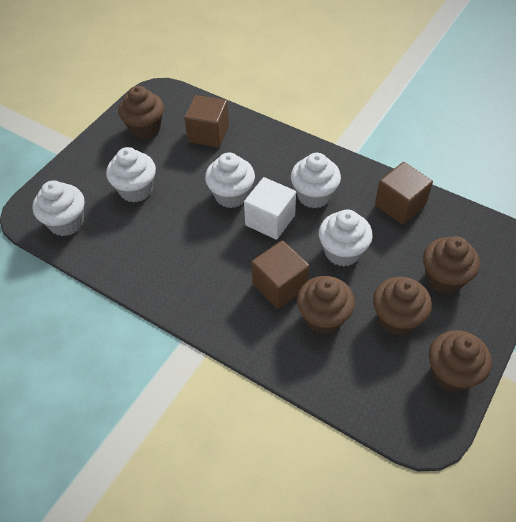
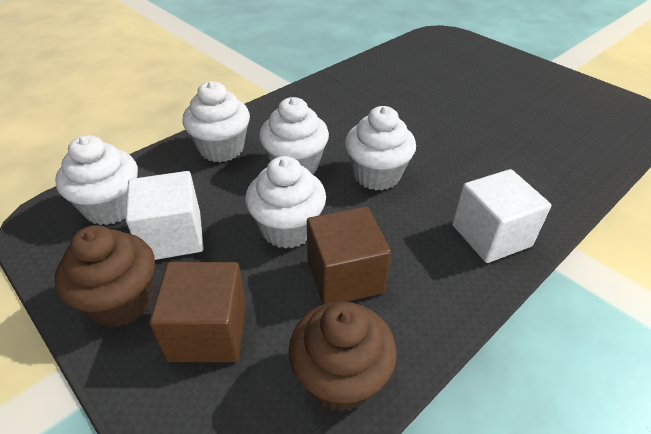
brown cube: [184,95,229,148] [251,240,309,309] [375,162,433,225] = 3 -> [149,262,246,362] [307,207,391,305] = 2
brown cupcake: [118,86,164,139] [297,276,355,335] [373,277,432,336] [423,236,480,294] [429,330,492,392] = 5 -> [55,225,155,327] [288,302,396,412] = 2
white cube: [244,177,296,240] = 1 -> [126,171,203,260] [453,169,551,263] = 2

